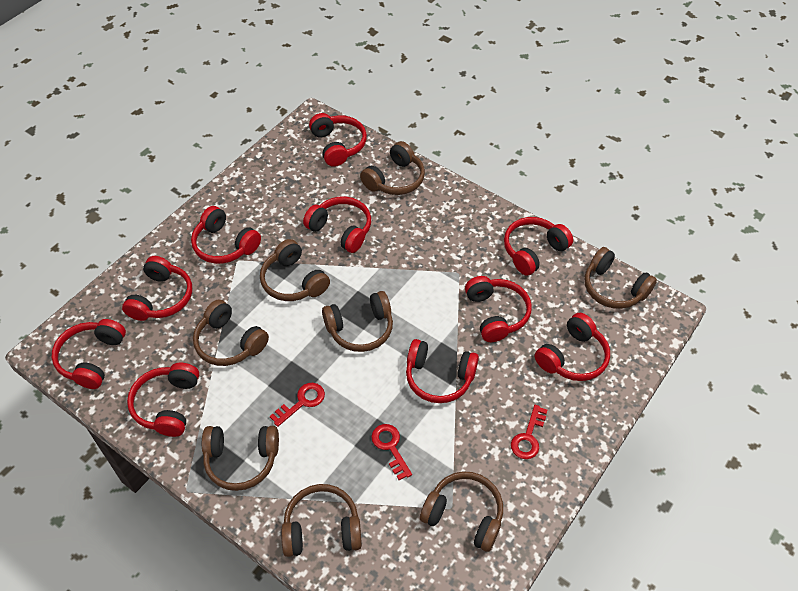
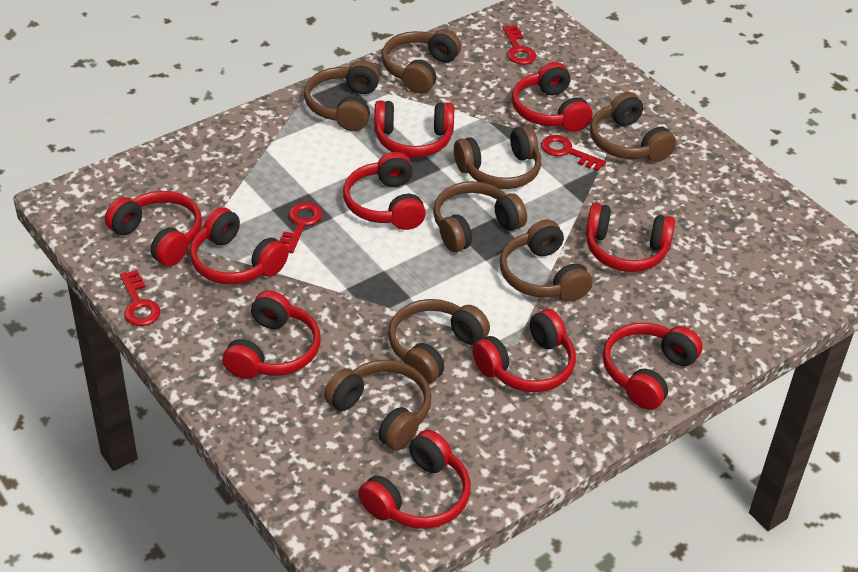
red key: [270,383,325,427] [371,424,412,480] [511,405,547,459] = 3 -> [120,270,160,326] [279,202,322,253] [503,25,536,65] [541,135,606,171] = 4

